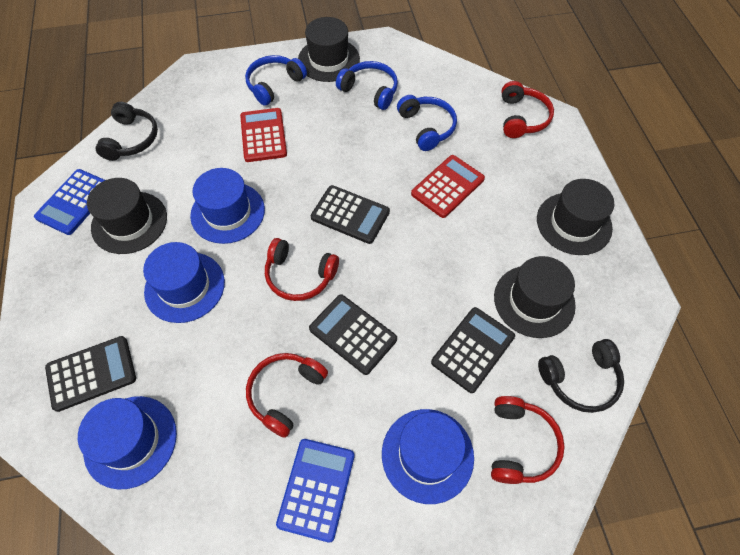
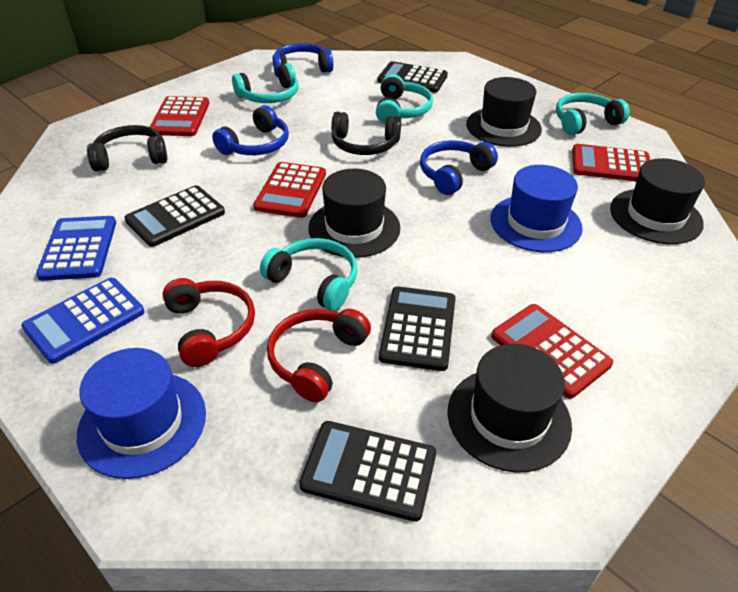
blue hat: [78,396,177,489] [143,242,225,323] [190,168,265,244] [382,409,474,504] = 4 -> [77,348,206,479] [490,165,583,252] = 2
red calculator: [240,108,287,162] [411,155,485,218] = 2 -> [150,96,209,136] [253,162,326,218] [491,304,613,399] [572,144,650,181] = 4
red headphones: [246,353,328,438] [265,238,339,301] [491,396,565,484] [502,81,554,138] = 4 -> [163,278,255,367] [267,309,371,402] = 2
turquoise headphones: none = 0 -> [232,63,299,103] [260,238,358,311] [376,74,433,124] [556,93,630,135] = 4

